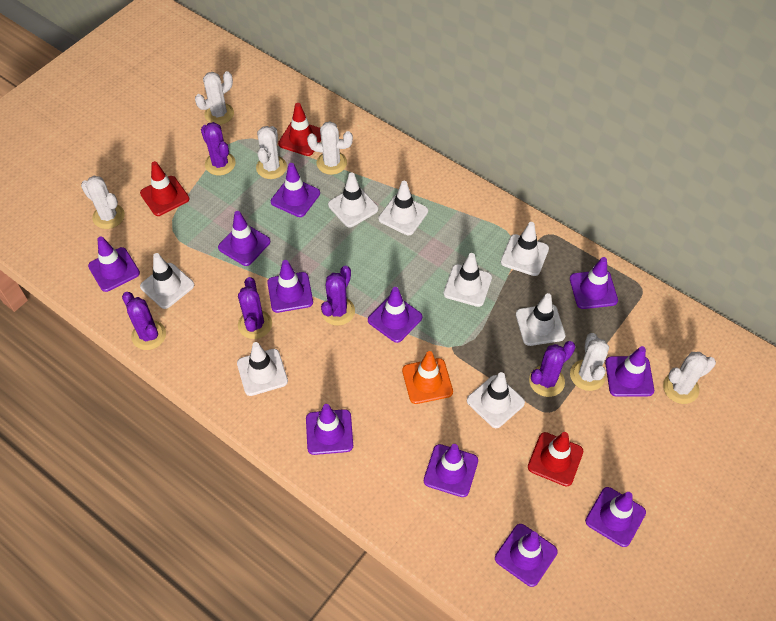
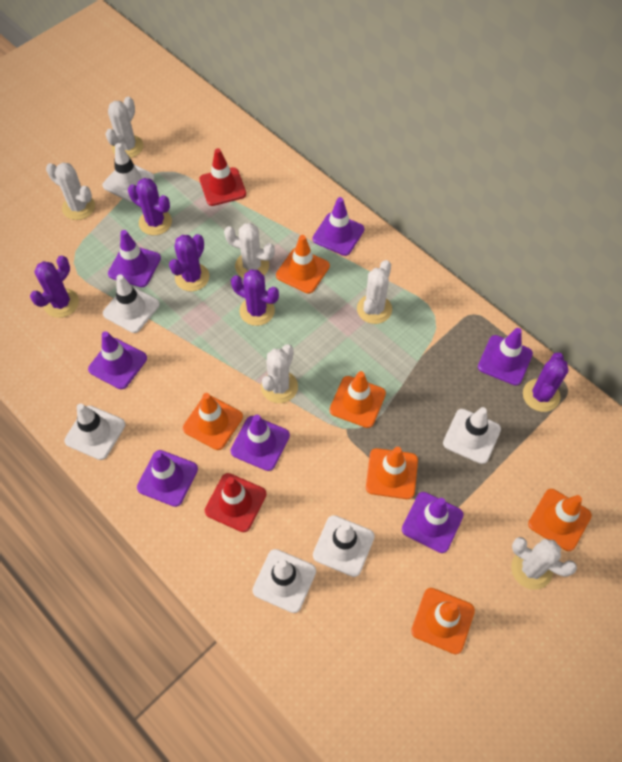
orange traffic cone: [402,351,453,404] = 1 -> [183,393,243,450] [276,235,330,294] [330,371,386,428] [366,447,418,499] [411,588,475,654] [528,489,592,551] = 6
purple traffic cone: [88,236,140,292] [218,211,270,266] [267,260,313,313] [271,163,320,217] [306,404,353,455] [368,287,422,343] [424,444,478,497] [495,524,558,587] [570,257,618,309] [585,487,646,547] [605,346,654,397] = 11 -> [88,331,147,389] [108,230,161,287] [137,450,198,507] [230,415,290,471] [312,197,364,256] [402,492,464,553] [478,328,533,386] = 7
red traffic cone: [140,161,189,216] [278,103,321,156] [528,432,583,487] = 3 -> [199,148,246,206] [205,473,266,532] = 2
white traffic cone: [140,253,194,309] [237,342,288,396] [328,172,378,227] [378,181,428,235] [444,253,492,307] [467,372,525,428] [501,222,549,276] [516,293,565,346] = 8 -> [64,403,125,460] [102,143,155,202] [103,274,160,333] [252,549,316,613] [313,515,375,577] [443,407,501,464] = 6

